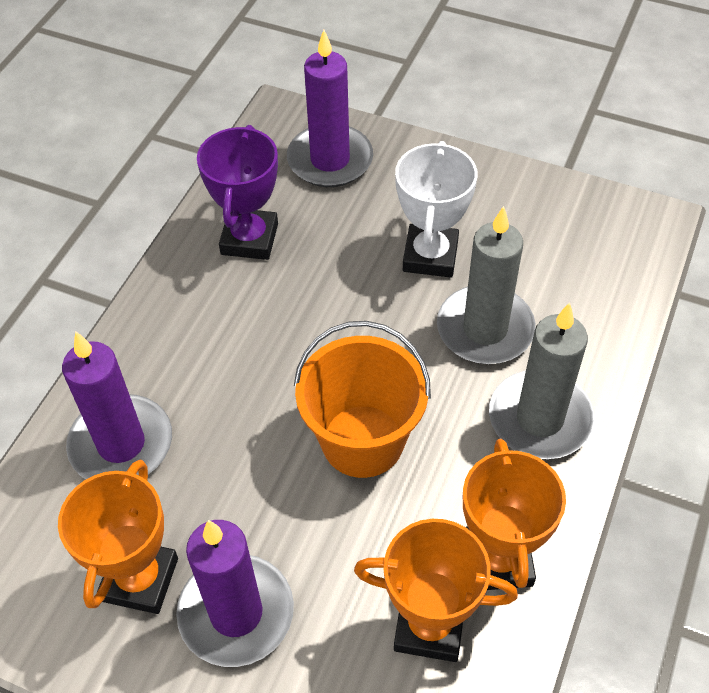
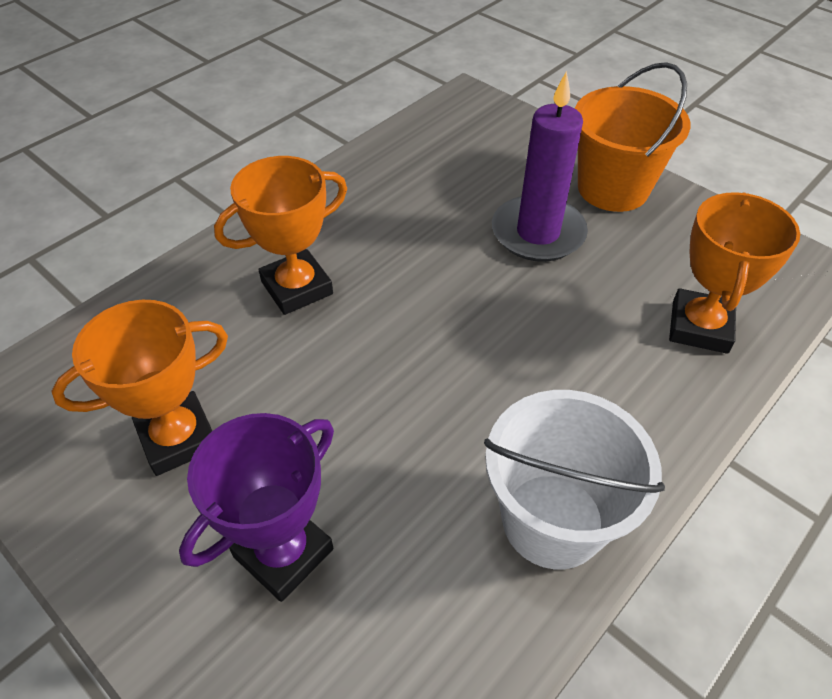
grey candle: [437,206,536,364] [489,302,594,459] = 2 -> none = 0
purple candle: [62,332,172,479] [176,520,294,667] [287,30,373,187] = 3 -> [492,71,588,262] = 1
white bucket: none = 0 -> [484,390,665,569] = 1
white trophy: [395,141,477,278] = 1 -> none = 0

